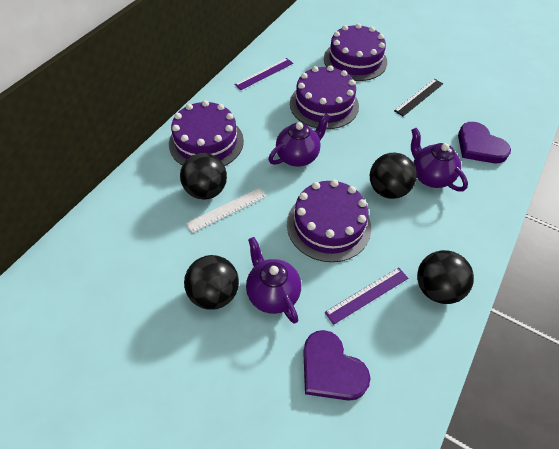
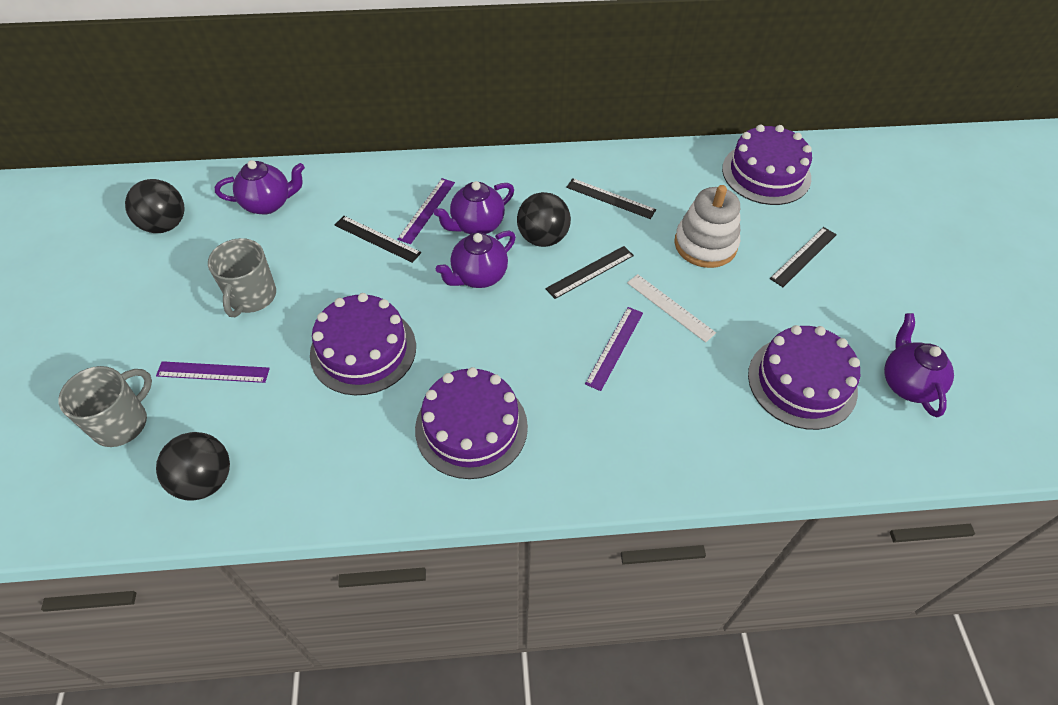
black ball: [180,153,227,200] [184,255,239,310] [370,153,417,199] [417,250,474,304] = 4 -> [125,179,184,233] [156,432,230,501] [517,192,571,247] = 3
black ruler: [394,79,443,116] = 1 -> [335,216,421,263] [545,246,634,299] [566,178,656,219] [770,227,837,287] = 4
grey mug: none = 0 -> [58,366,152,447] [208,238,276,317] = 2
purple heart: [303,330,370,401] [458,122,511,163] = 2 -> none = 0
purple ruler: [234,58,293,90] [325,267,408,325] = 2 -> [156,361,270,383] [397,178,455,244] [585,307,643,391] = 3
purple teapot: [246,237,301,324] [268,113,330,167] [411,128,468,191] = 3 -> [215,160,305,215] [434,181,514,234] [436,231,516,288] [884,313,954,417] = 4
white stacking toy: none = 0 -> [674,185,740,268] = 1

